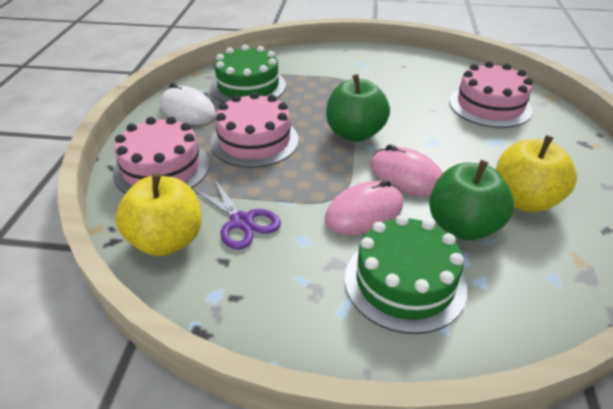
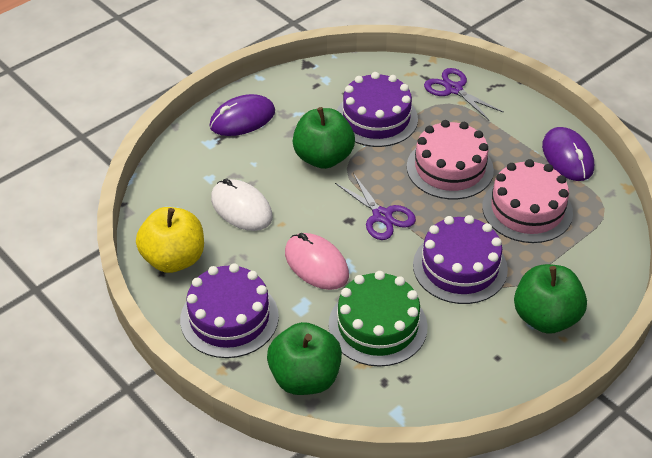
green apple: [326,74,390,142] [429,160,514,240] = 2 -> [267,322,342,395] [293,107,355,169] [514,264,587,334] = 3
green cake: [210,45,286,103] [345,215,467,334] = 2 -> [328,271,428,367] = 1
pink cake: [113,117,210,194] [210,92,299,168] [449,61,533,128] = 3 -> [407,120,494,199] [482,159,573,243] = 2
pink mouse: [325,180,403,235] [370,144,443,196] = 2 -> [285,233,349,290] = 1
purple cake: none = 0 -> [180,263,279,358] [337,72,418,147] [413,215,508,304] = 3
purple mouse: none = 0 -> [209,94,275,136] [542,127,594,181] = 2
purple scissors: [192,178,281,250] = 1 -> [335,173,416,240] [424,68,504,120] = 2
yellow apple: [115,173,201,256] [496,135,577,212] = 2 -> [136,207,204,273] = 1

